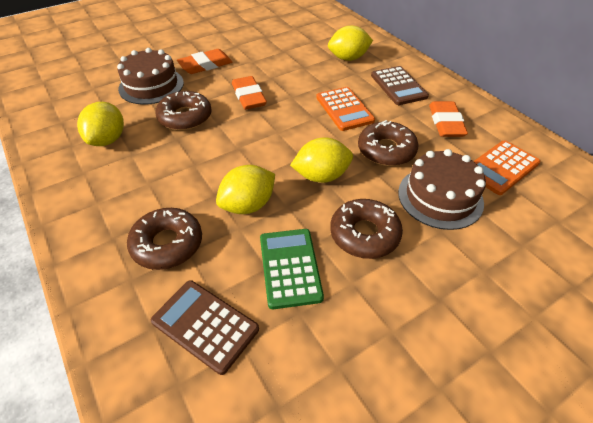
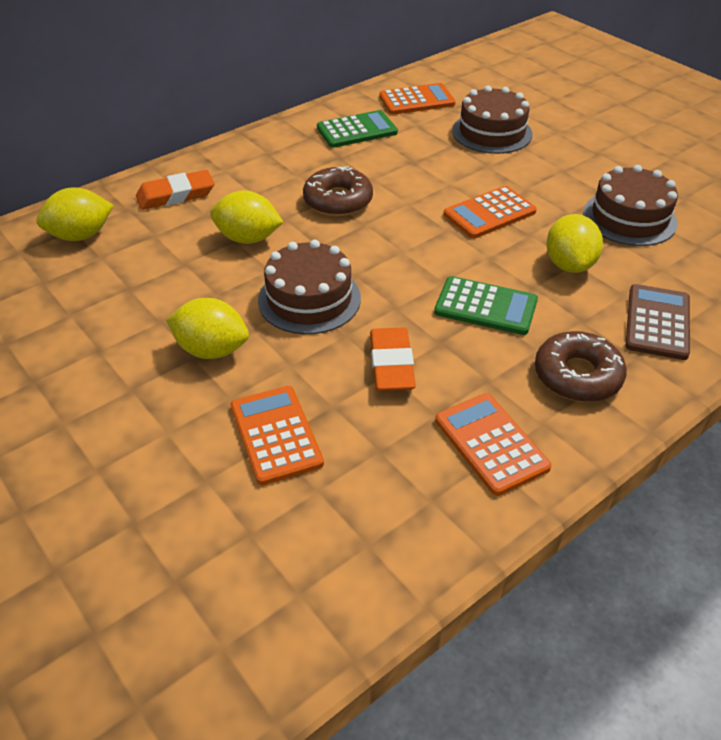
brown cake: [117,48,184,104] [398,149,486,230] = 2 -> [258,240,361,334] [452,86,533,154] [583,165,678,246] = 3
brown calculator: [151,280,259,375] [371,66,429,105] = 2 -> [626,284,690,360] = 1
brown donut: [127,208,202,270] [155,91,212,131] [330,199,403,259] [358,120,419,166] = 4 -> [303,166,373,216] [535,331,627,402] = 2
green calculator: [260,229,324,309] = 1 -> [317,110,398,148] [434,276,538,335] = 2
orange calculator: [316,87,375,131] [474,140,540,195] = 2 -> [231,386,324,485] [379,83,456,115] [435,393,551,496] [443,186,537,238] = 4
orange eraser: [177,49,233,74] [232,76,267,110] [429,101,468,137] = 3 -> [136,170,214,210] [370,327,416,391] = 2

